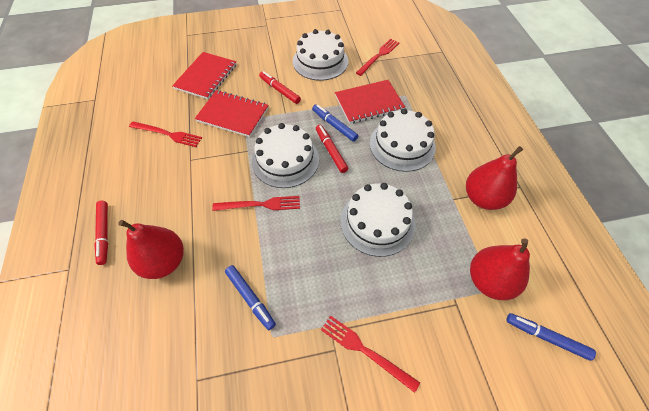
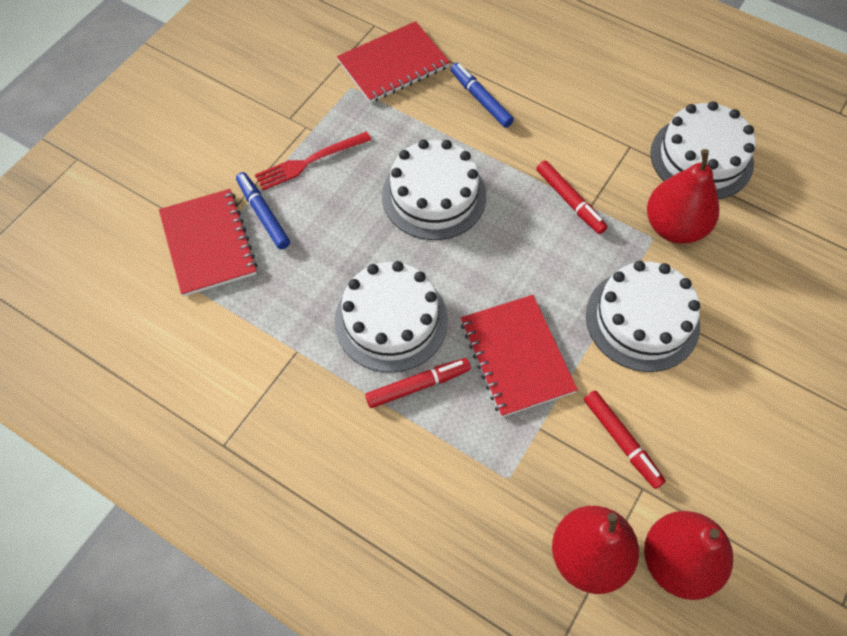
blue marker: [225,265,276,330] [312,104,358,142] [506,313,596,361] = 3 -> [236,172,290,249] [450,63,514,128] = 2
red fork: [129,121,202,147] [212,196,300,211] [321,315,420,393] [356,39,399,76] = 4 -> [255,132,371,190] = 1

